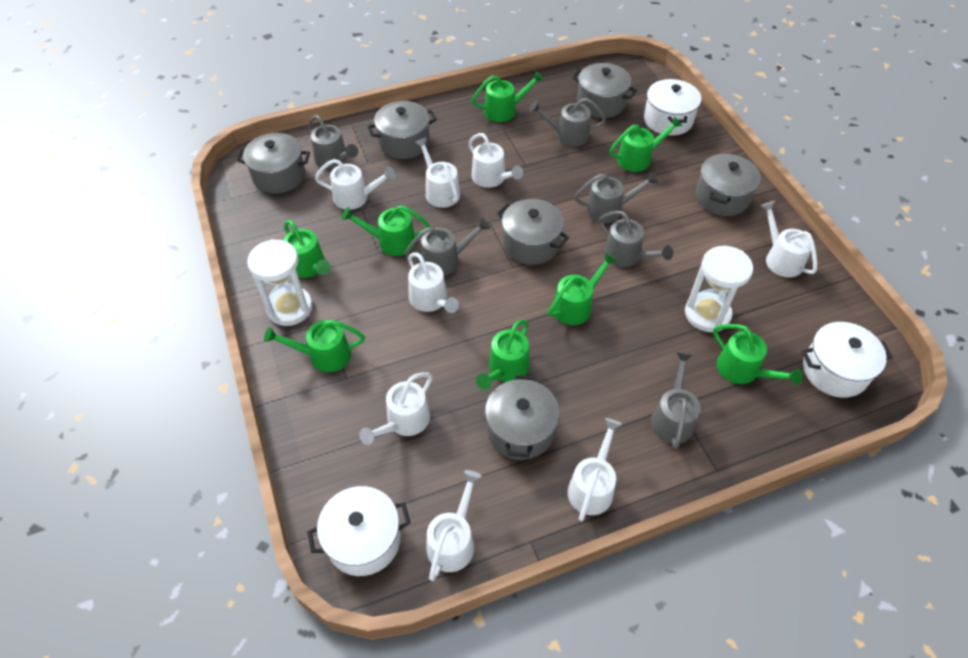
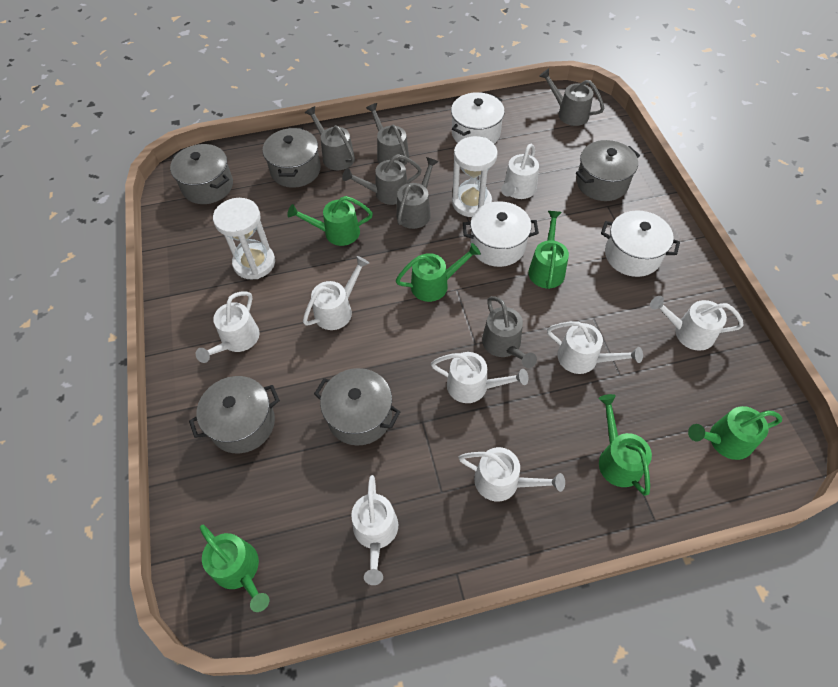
green watering can: [264,320,365,372] [283,220,331,278] [341,205,430,256] [472,71,544,122] [476,319,530,390] [548,252,617,325] [609,116,682,172] [713,324,803,385] = 8 -> [200,525,269,612] [287,196,373,246] [396,243,481,302] [528,211,569,289] [599,394,652,496] [688,406,782,460] = 6
grey pot: [237,133,310,194] [367,101,437,159] [485,375,560,460] [497,199,569,265] [572,63,637,118] [696,153,761,216] = 6 -> [170,144,233,204] [189,376,280,453] [263,128,321,188] [314,368,400,446] [576,140,640,201] = 5

